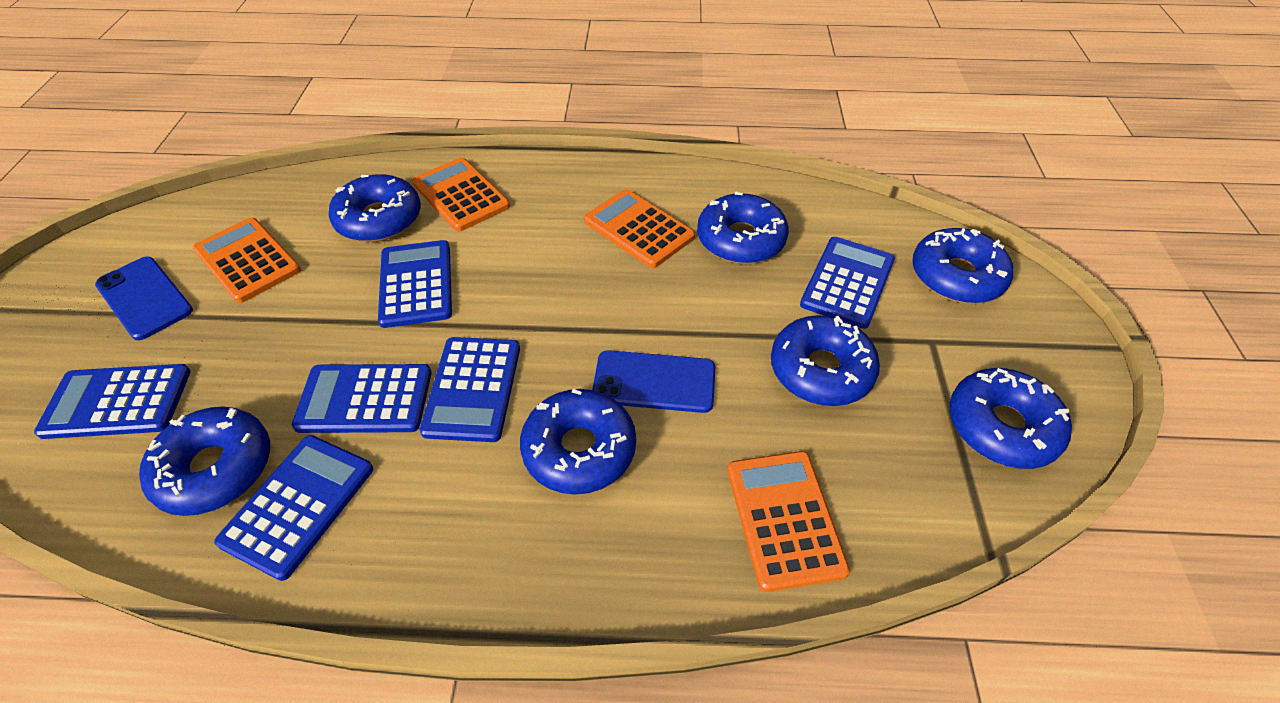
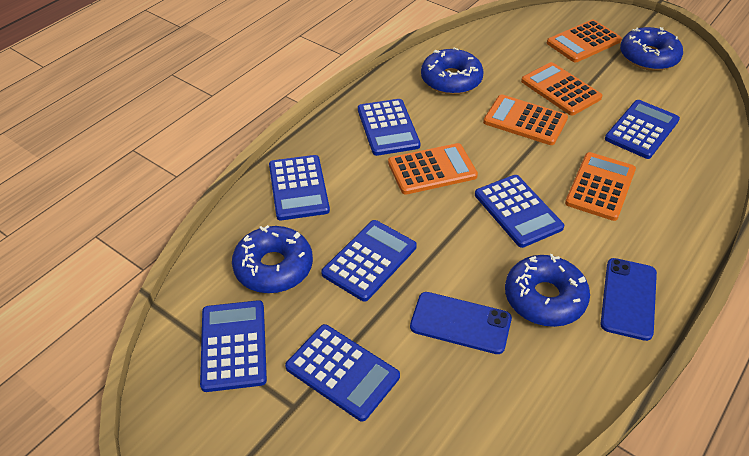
blue calculator: [34,364,191,439] [214,435,373,581] [292,364,432,433] [378,240,452,328] [420,337,520,442] [800,237,895,329] = 6 -> [200,300,267,392] [269,155,330,220] [285,324,400,422] [321,220,417,302] [358,99,421,156] [475,175,564,248] [605,100,680,159] = 7
blue donut: [139,407,270,516] [329,174,421,242] [520,389,636,495] [697,192,789,264] [771,315,880,406] [912,228,1013,304] [949,368,1072,469] = 7 -> [232,225,313,293] [421,47,484,95] [505,254,590,327] [620,27,683,71] = 4
orange calculator: [193,217,301,303] [412,157,510,232] [584,189,695,268] [727,451,850,592] = 4 -> [388,143,478,195] [483,95,568,145] [521,62,602,115] [547,20,622,62] [565,152,636,221] = 5

